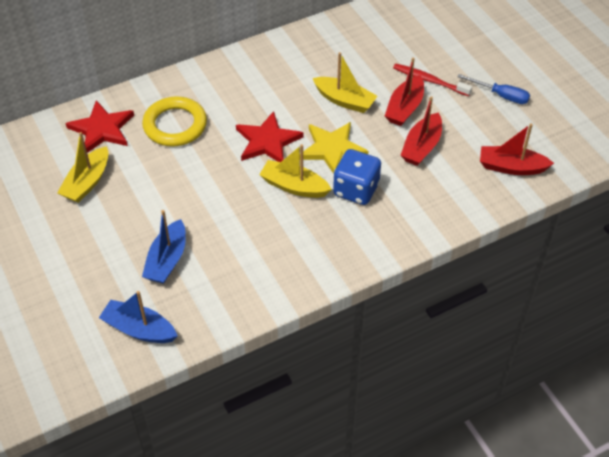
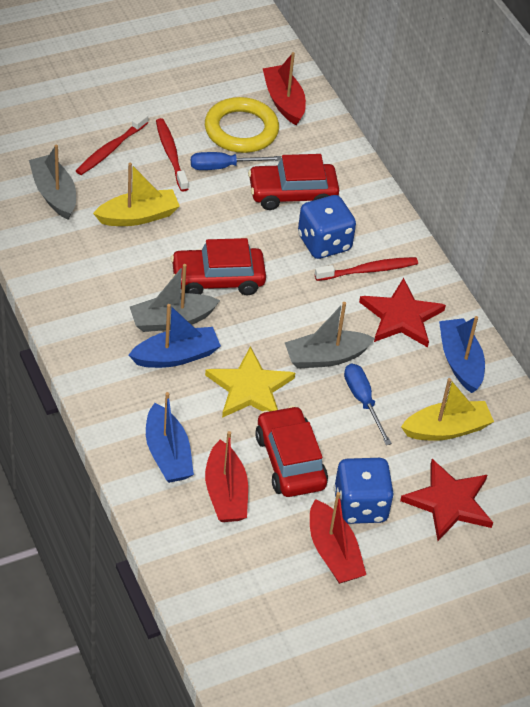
blue boat: [99,291,177,343] [142,210,186,284] = 2 -> [129,304,221,368] [146,392,194,483] [439,316,485,393] = 3
blue dice: [333,149,381,205] = 1 -> [298,195,356,259] [334,458,394,524] = 2
blue screwdriver: [457,74,530,104] = 1 -> [191,152,281,170] [344,364,392,445] = 2
grey boat: none = 0 -> [29,144,76,219] [130,264,220,332] [285,302,375,369] = 3
red car: none = 0 -> [171,238,266,295] [248,154,339,210] [255,406,328,497] = 3
red toothbrush: [393,64,472,96] = 1 -> [76,112,148,175] [156,118,188,191] [315,257,418,281] = 3
yellow boat: [57,132,108,203] [259,144,332,198] [313,52,377,113] = 3 -> [93,163,180,226] [401,378,494,441] = 2

